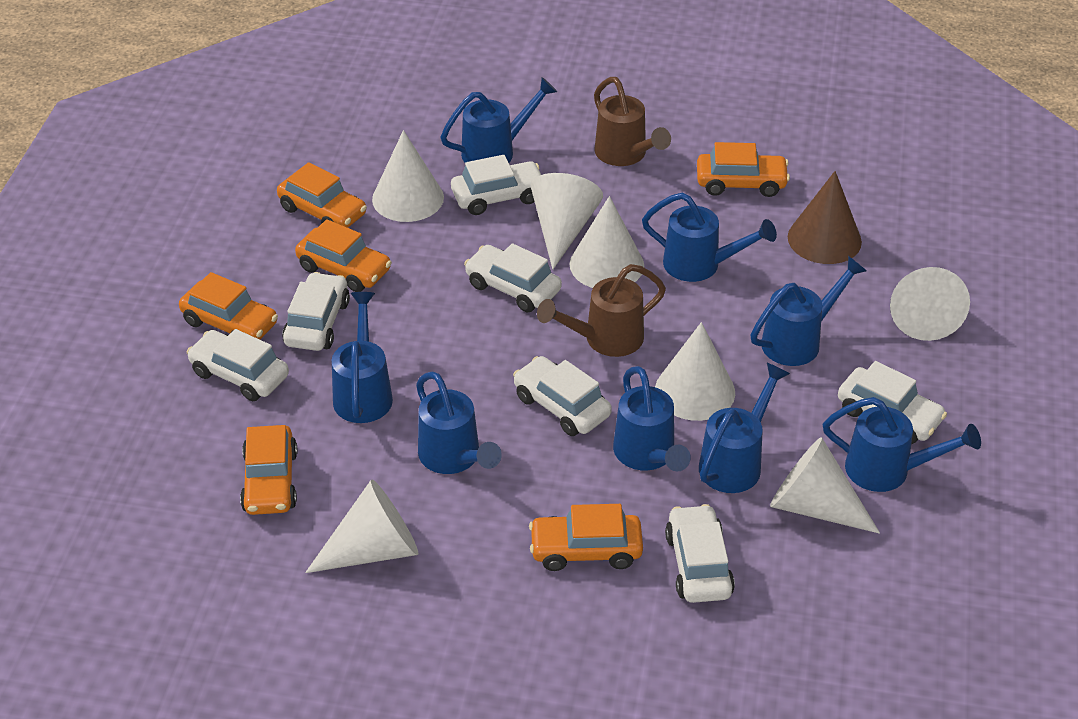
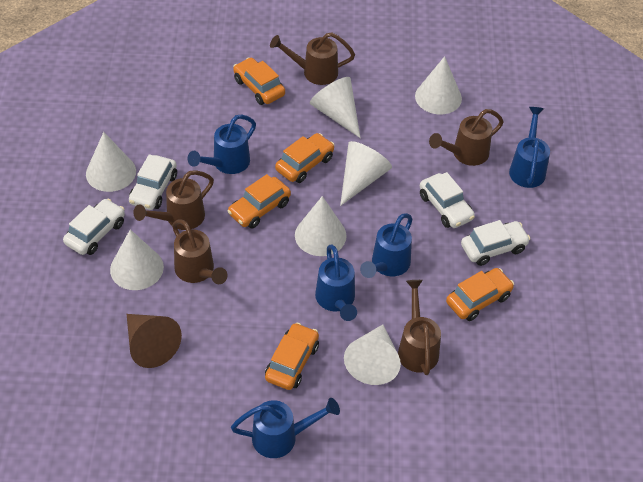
blue watering can: [332,292,393,423] [416,372,502,474] [440,77,557,163] [613,366,691,471] [642,193,777,282] [699,363,790,493] [750,256,867,366] [823,397,981,492] = 8 -> [187,114,256,174] [231,398,340,458] [315,245,357,321] [360,213,412,278] [509,107,550,188] = 5
brown watering can: [537,264,666,357] [594,77,671,166] = 2 -> [133,170,214,230] [172,219,228,284] [270,32,355,85] [398,280,441,375] [429,109,504,166] = 5
orange car: [179,272,278,340] [240,425,298,515] [277,162,367,228] [295,219,392,292] [529,504,643,571] [697,142,790,197] = 6 -> [227,174,291,228] [233,57,285,105] [265,323,319,390] [275,133,335,183] [446,268,514,321] = 5
white car: [187,329,289,401] [282,272,350,351] [451,155,541,215] [464,243,562,312] [513,356,612,436] [665,504,735,603] [838,361,947,444] = 7 -> [63,199,125,255] [129,154,177,210] [420,172,475,228] [461,220,530,266] = 4

